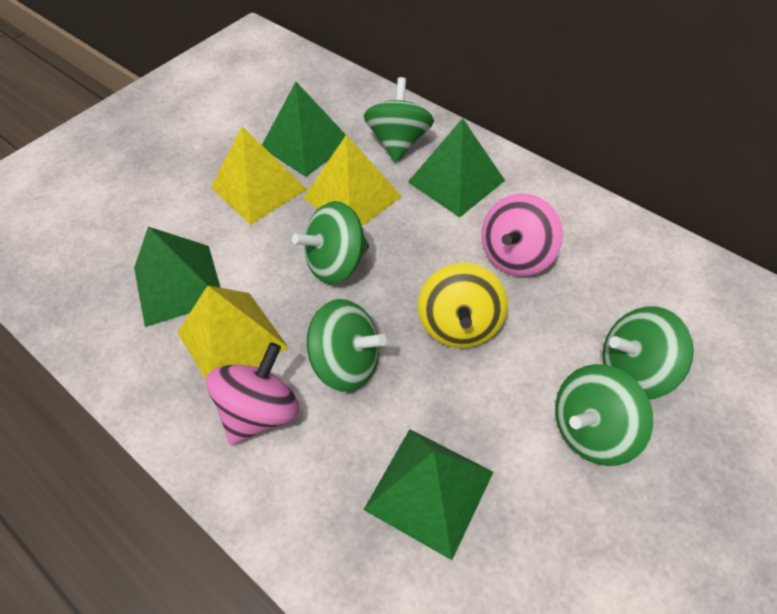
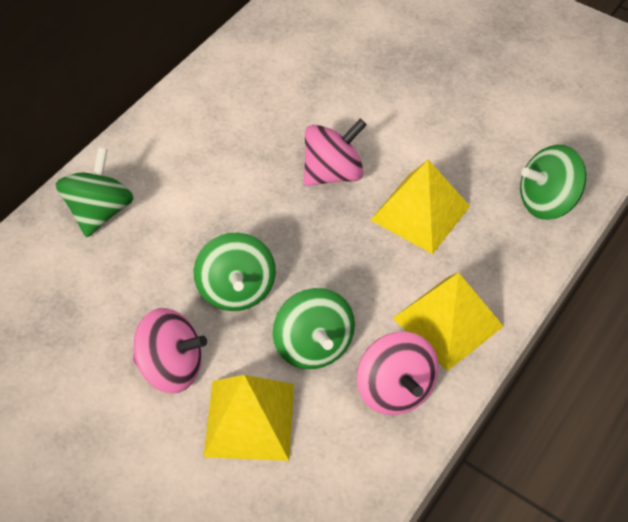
green pyramid: [134,227,221,327] [262,82,346,177] [364,429,493,560] [408,118,505,218] = 4 -> none = 0
green spinning top: [292,201,369,284] [307,299,387,392] [364,77,434,162] [555,364,653,466] [603,306,694,400] = 5 -> [56,148,134,238] [194,233,276,311] [273,288,355,369] [520,145,586,220] = 4
pink spinning top: [206,342,299,445] [481,193,563,276] = 2 -> [132,308,207,394] [303,119,366,186] [357,332,439,415] = 3
yellow spinning top: [418,263,508,348] = 1 -> none = 0

